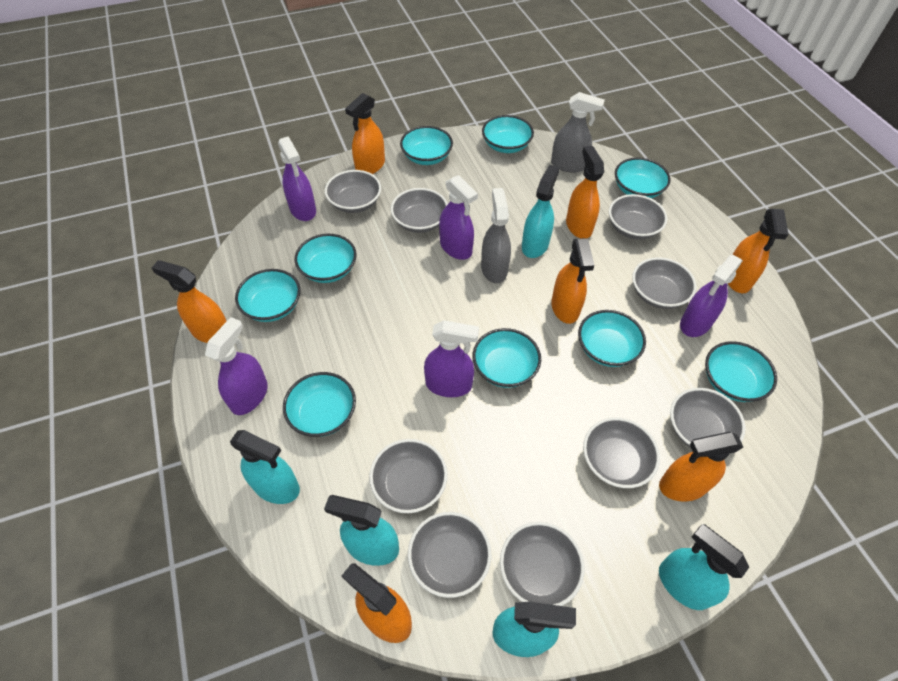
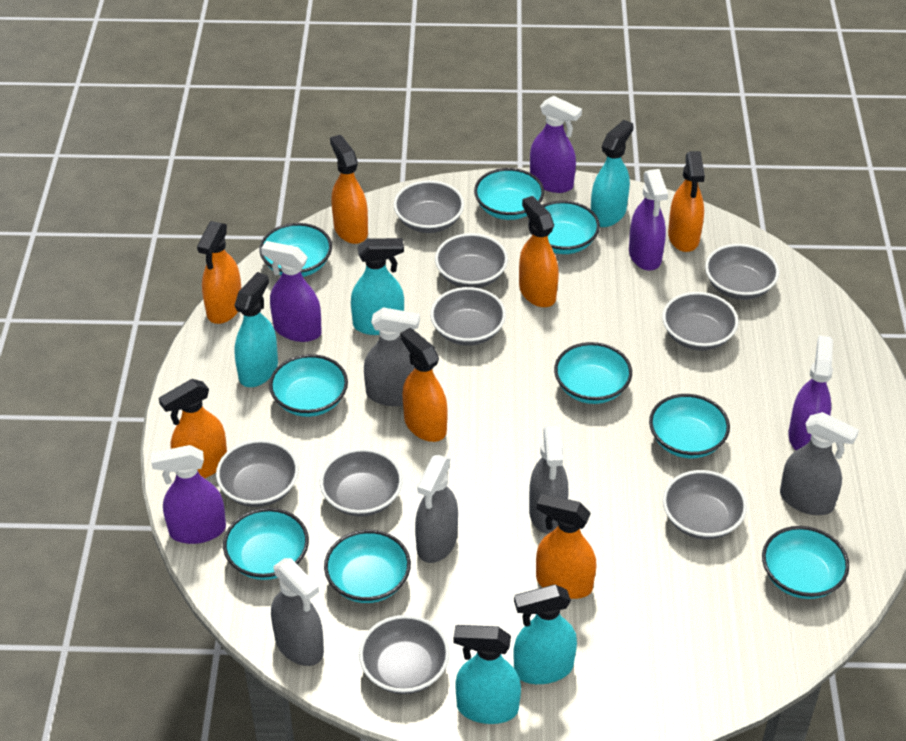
grey spray bottle: [481,188,511,283] [551,92,605,173] = 2 -> [271,558,324,666] [364,307,420,406] [415,455,458,563] [529,426,568,534] [780,412,859,515] = 5

